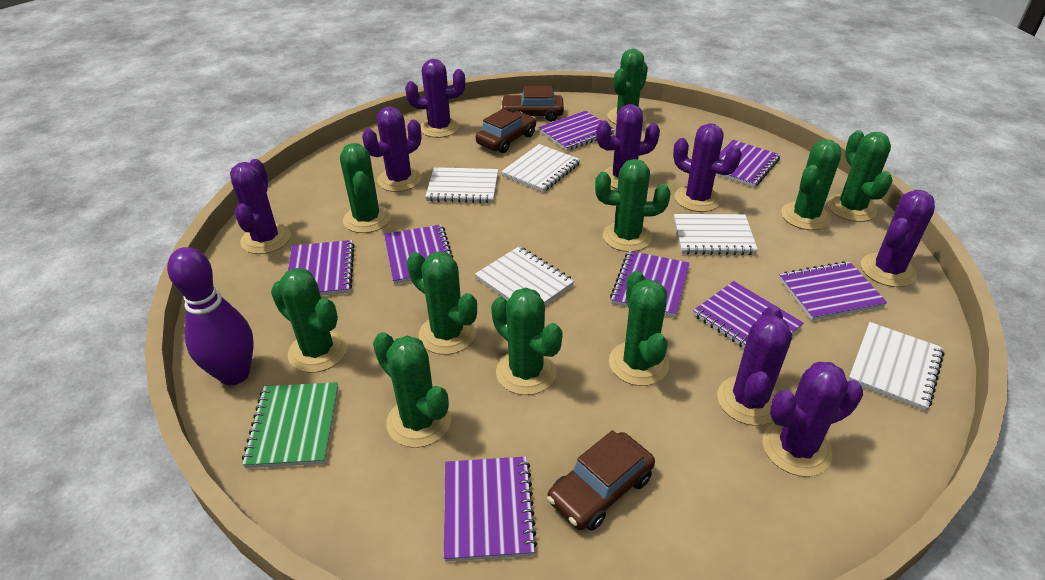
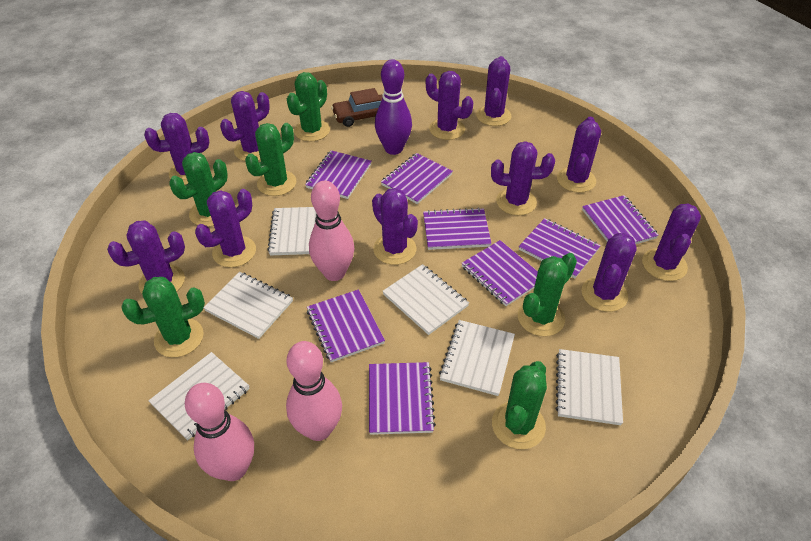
brown car: [476,109,536,153] [500,86,564,122] [547,430,655,531] = 3 -> [331,88,383,127] = 1
green cactus: [271,268,347,373] [340,143,391,233] [373,332,451,448] [407,251,477,355] [491,288,563,395] [595,159,671,252] [607,49,648,124] [609,271,669,386] [781,139,841,230] [827,130,893,222] = 10 -> [121,277,205,357] [169,152,228,227] [245,123,296,196] [287,72,330,142] [492,361,547,449] [518,253,577,337] = 6
green notebook: [242,382,339,468] = 1 -> none = 0
pink bowling pin: none = 0 -> [185,383,254,481] [286,341,342,441] [309,181,354,281] = 3
purple cactus: [230,159,291,254] [362,106,422,192] [405,59,465,138] [596,104,660,189] [673,123,742,212] [717,305,792,426] [763,362,863,477] [861,190,935,287] = 8 -> [107,220,185,293] [144,113,210,185] [195,189,256,267] [220,91,270,161] [372,188,418,265] [426,71,473,140] [476,56,511,126] [491,141,555,215] [557,117,601,193] [581,233,637,312] [642,203,701,281] = 11
white notebook: [425,167,498,203] [475,246,574,305] [501,144,581,192] [674,214,758,255] [848,322,944,411] = 5 -> [148,352,250,440] [204,272,293,339] [267,207,316,255] [382,264,469,335] [439,320,515,396] [556,349,623,425] = 6

